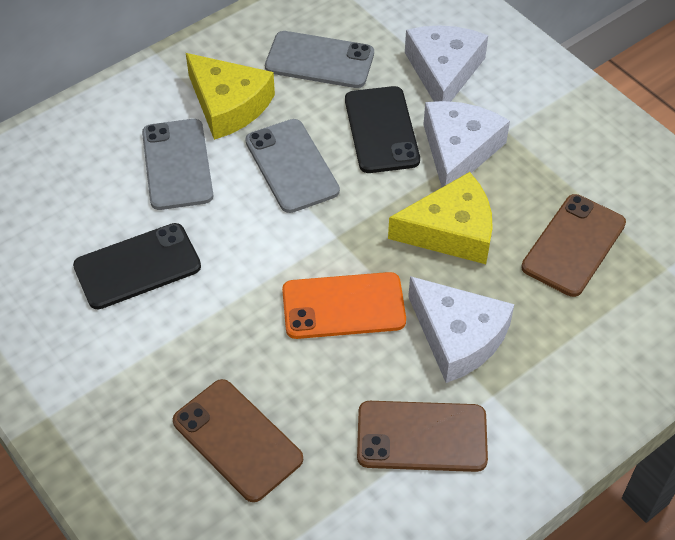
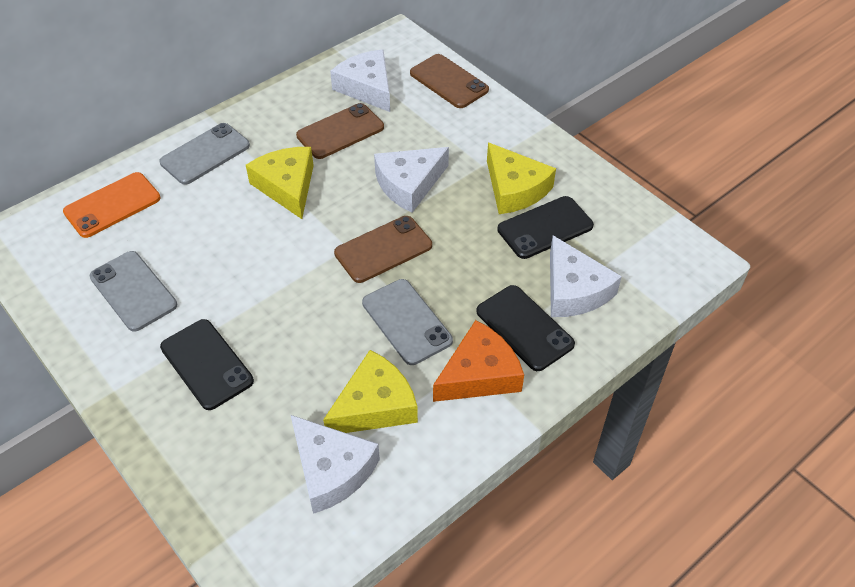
black phone: [73,223,201,309] [345,86,420,173] = 2 -> [160,319,254,410] [476,285,575,371] [497,196,594,259] = 3
orange cheese: none = 0 -> [433,320,524,402] = 1
white cheese: [405,25,488,102] [408,276,515,383] [423,101,510,187] = 3 -> [291,415,380,514] [330,49,390,112] [374,147,449,213] [550,235,622,317] = 4
yellow cheese: [186,53,275,140] [388,172,493,264] = 2 -> [246,147,314,219] [323,350,418,433] [487,142,556,214] = 3

